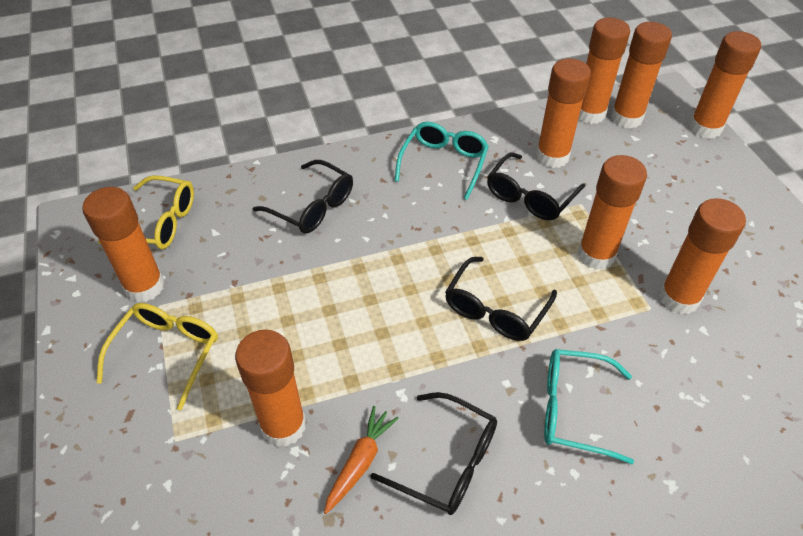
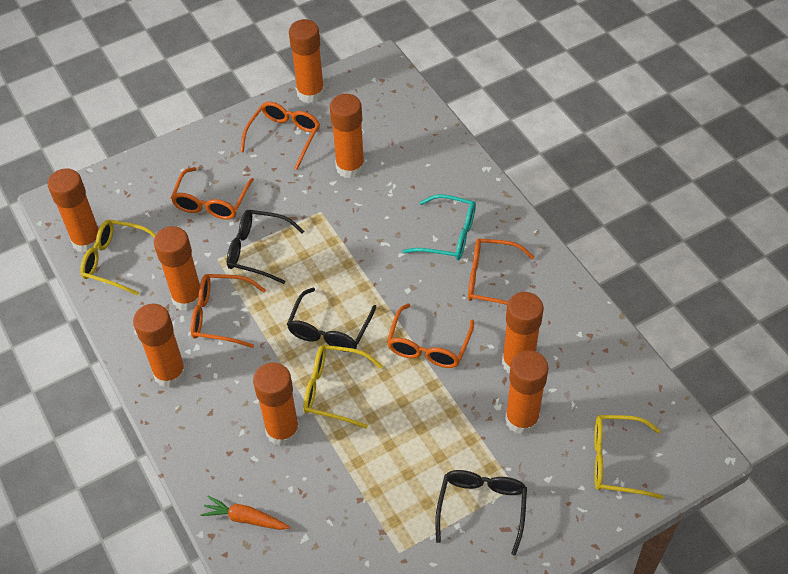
black glasses: [252,160,353,233] [370,392,497,515] [445,257,557,341] [487,152,585,221] = 4 -> [227,210,304,284] [287,288,377,352] [435,470,527,556] = 3
orange glasses: none = 0 -> [171,167,254,220] [191,274,266,348] [240,102,320,170] [387,303,474,368] [468,239,535,305] = 5
turquoise glasses: [395,122,489,200] [544,349,634,464] = 2 -> [403,194,476,260] = 1
yellow glasses: [97,303,218,410] [98,176,194,250] = 2 -> [80,220,156,296] [303,345,383,428] [594,415,663,499] = 3

